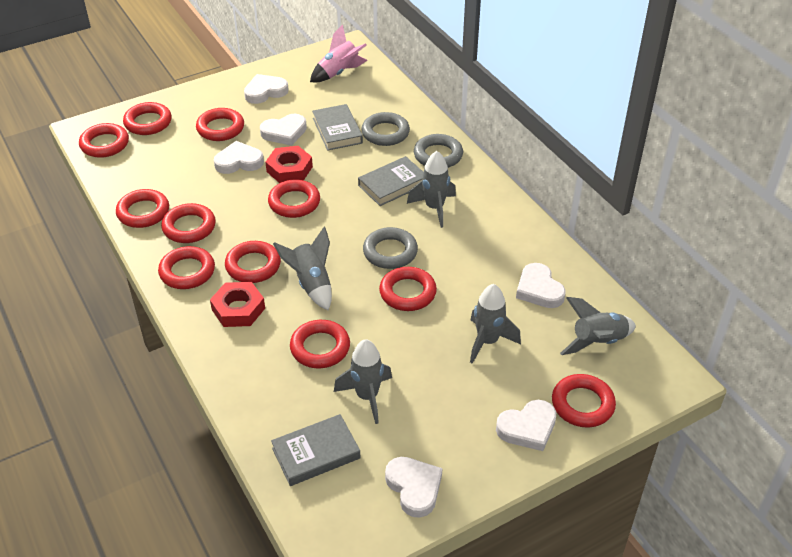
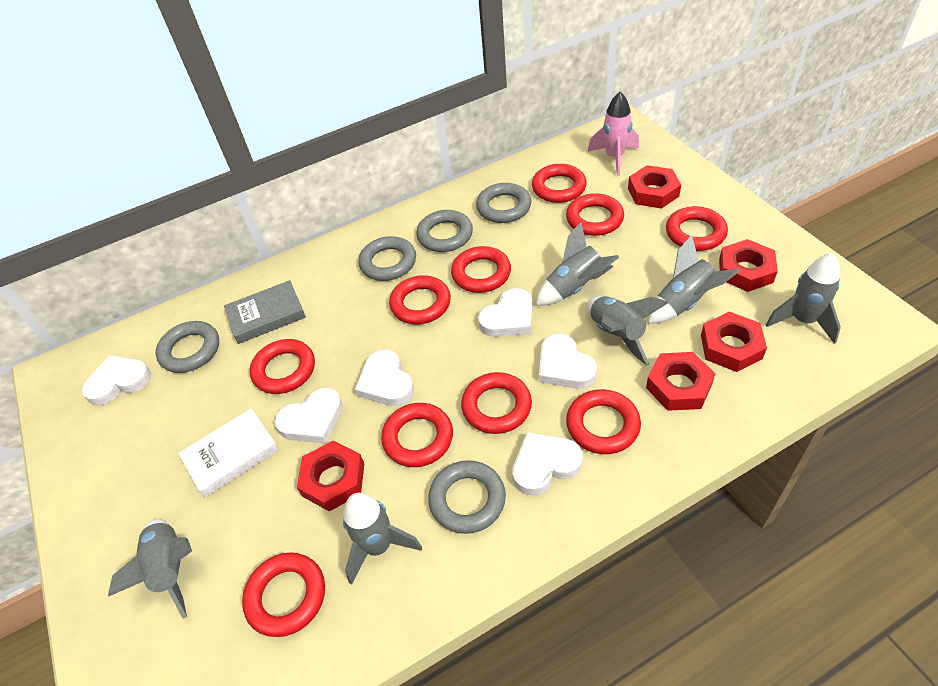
grey book: [271,414,361,486] [312,104,363,151] [358,156,424,206] = 3 -> [224,280,306,344] = 1
grey ring: [361,112,410,146] [363,227,418,269] [414,134,463,168] = 3 -> [156,321,219,373] [358,236,416,281] [416,210,473,252] [428,460,506,534] [476,183,531,223] = 5
grey rocket: [273,226,332,310] [334,339,392,424] [407,151,456,228] [470,284,521,364] [560,297,636,355] = 5 -> [108,519,192,619] [343,493,422,585] [536,222,620,305] [587,296,668,365] [648,234,740,324] [766,253,841,344] = 6
red nut: [210,282,265,327] [265,146,313,183] = 2 -> [297,440,364,511] [628,165,681,209] [646,352,716,411] [701,312,767,372] [719,239,778,292] = 5
red ring: [79,123,129,158] [116,189,169,228] [123,102,172,135] [158,246,215,289] [161,203,216,243] [196,108,244,141] [225,241,281,283] [268,180,320,218] [290,320,350,368] [379,267,437,311] [552,374,616,428] = 11 -> [242,552,325,637] [250,339,315,394] [381,403,453,467] [389,275,451,325] [451,246,511,293] [461,372,532,434] [532,164,587,203] [566,193,624,236] [566,389,641,454] [666,206,728,251] = 10
white book: none = 0 -> [178,408,279,497] = 1

